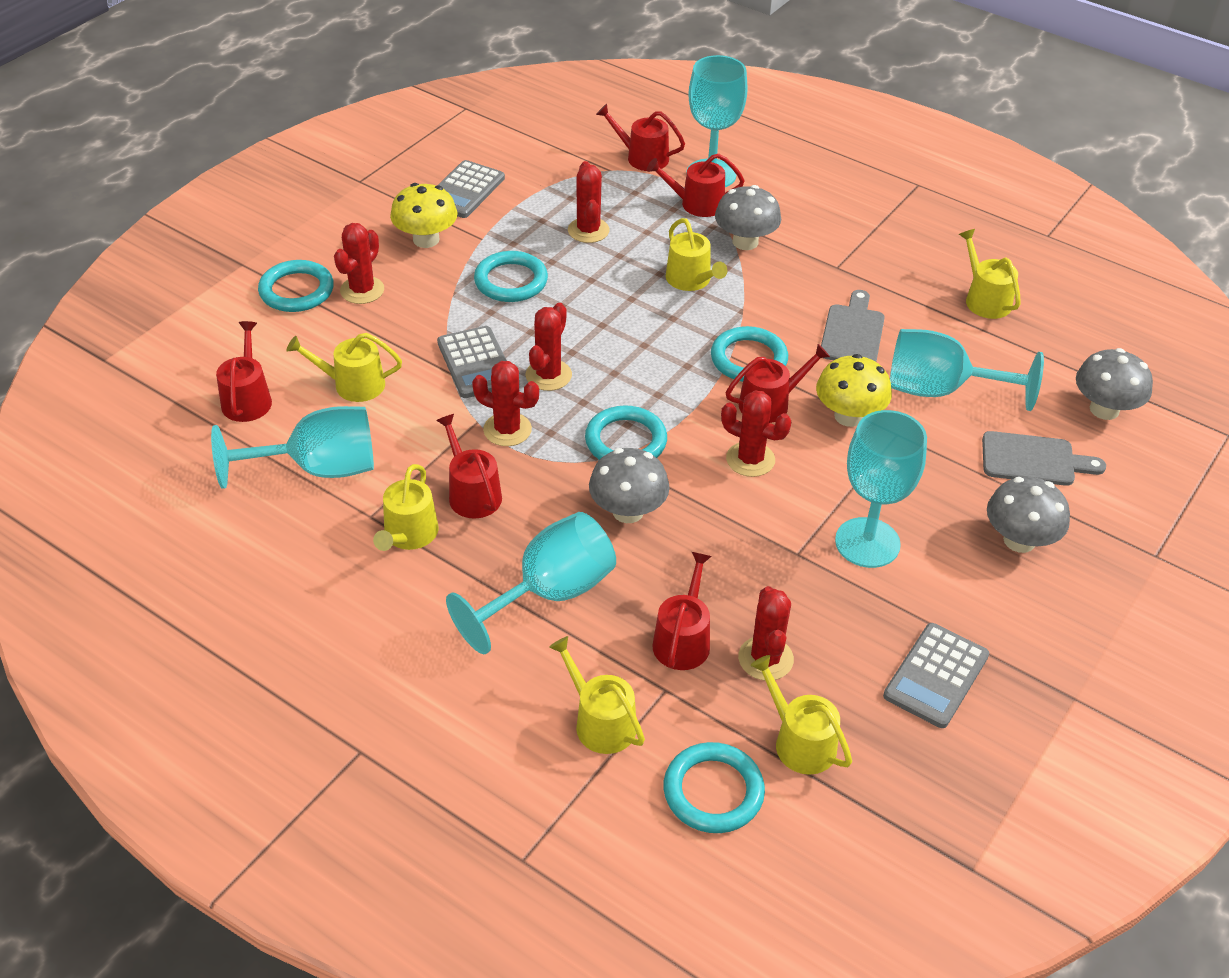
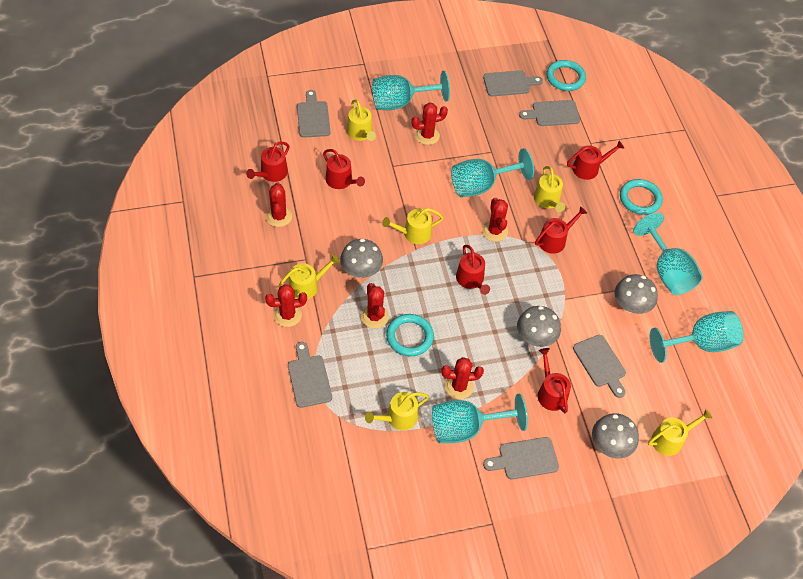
grey calculator: [437,326,507,398] [438,160,505,218] [883,623,989,728] = 3 -> none = 0
grey cutting board: [821,290,885,362] [982,431,1106,486] = 2 -> [288,342,332,408] [297,90,330,138] [483,70,543,96] [483,437,559,479] [519,100,580,126] [573,335,626,398] = 6
turquoise ring: [258,260,334,312] [474,251,548,302] [585,405,667,460] [664,742,765,833] [711,326,788,382] = 5 -> [386,314,434,356] [546,60,586,91] [620,179,663,215] = 3
yellow mushroom: [390,183,458,248] [816,354,892,427] = 2 -> none = 0

